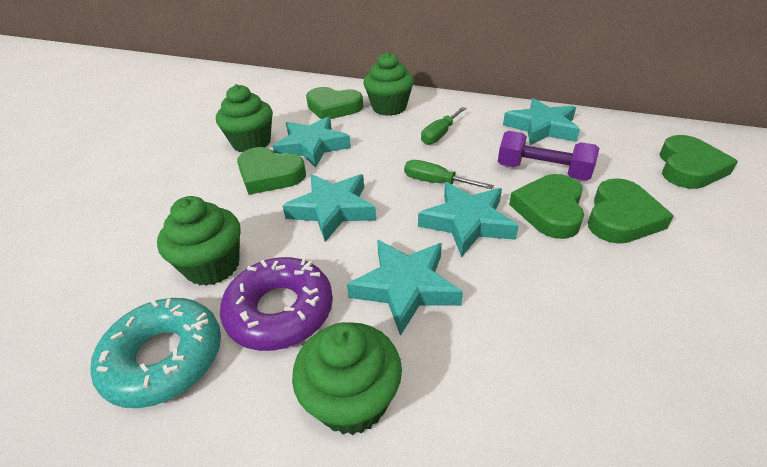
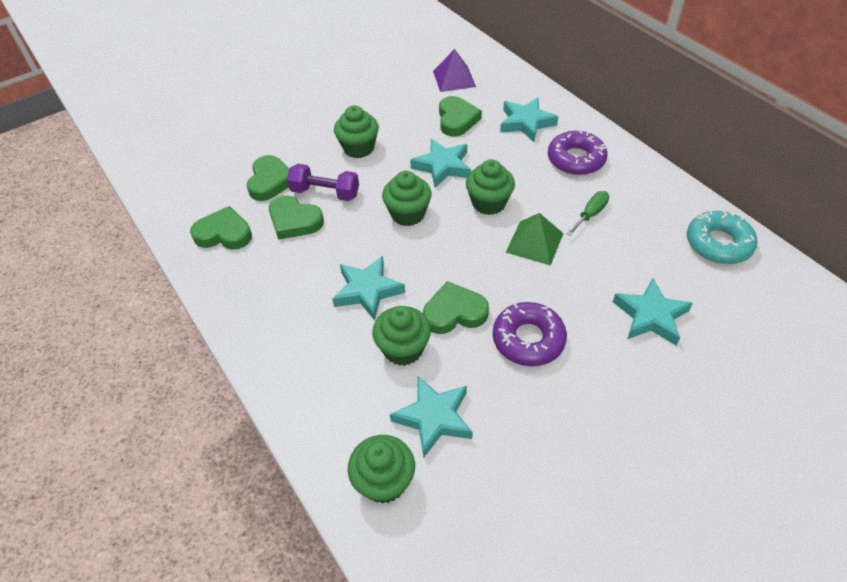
green cupcake: [157,196,240,286] [216,84,273,152] [292,322,402,435] [363,52,414,116] = 4 -> [334,105,379,158] [348,435,415,504] [372,306,431,366] [382,171,432,226] [466,159,515,215] = 5
green pyramid: none = 0 -> [506,213,564,266] = 1
green screwdriver: [404,160,494,189] [421,107,466,145] = 2 -> [566,191,609,236] = 1
purple donut: [220,257,333,351] = 1 -> [493,302,567,366] [548,130,608,175] = 2
purple pyramid: none = 0 -> [433,49,476,92] = 1

